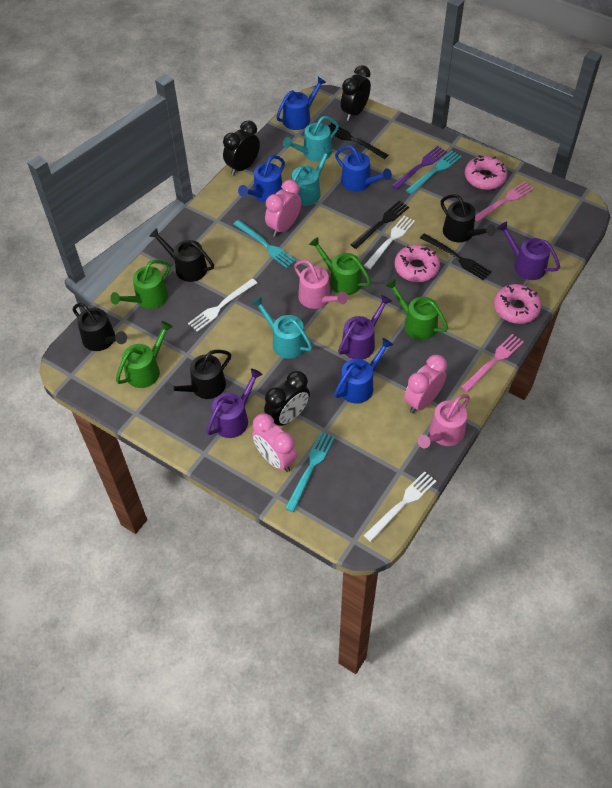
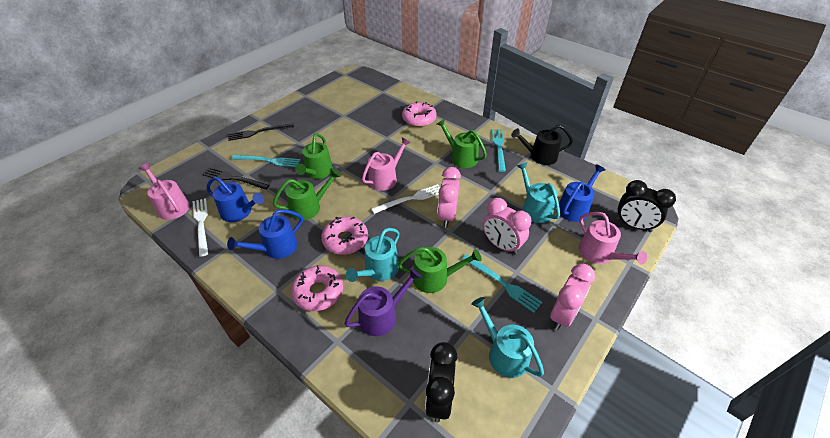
black clock: [223,120,260,175] [264,371,310,426] [341,65,371,121] = 3 -> [425,342,458,423] [616,180,676,232] = 2
black fork: [328,123,388,159] [351,201,409,249] [420,233,491,280] = 3 -> [203,167,270,190] [228,123,294,141] = 2
black watering can: [72,303,127,351] [149,228,214,282] [164,350,231,399] [441,194,496,243] = 4 -> [511,125,573,165] = 1
blue watering can: [238,155,285,203] [276,77,326,130] [334,338,393,403] [335,145,392,192] = 4 -> [207,177,264,222] [227,209,303,259] [559,164,606,222] = 3
pink fork: [461,334,524,392] [475,181,534,223] = 2 -> none = 0
pink watering can: [294,260,348,309] [417,394,470,448] = 2 -> [139,163,190,220] [362,137,411,191] [579,212,647,264] = 3
purple fork: [391,146,447,189] = 1 -> none = 0
purple watering can: [206,368,263,438] [338,295,392,359] [497,222,560,280] = 3 -> [344,268,421,336] = 1
white fork: [188,278,257,332] [363,471,436,542] [364,216,415,269] = 3 -> [193,198,208,257] [371,184,440,214] = 2

